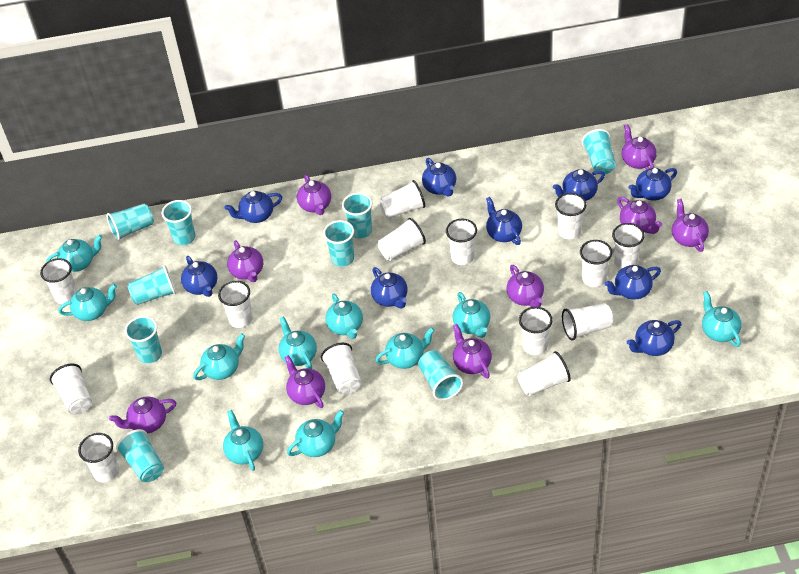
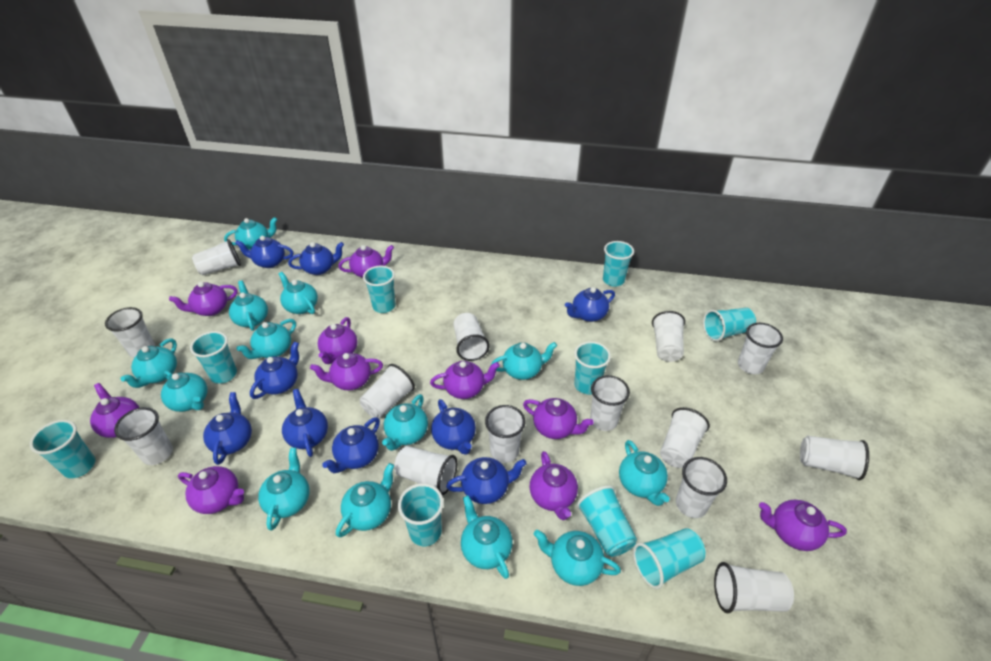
purple teapot: [109,396,176,433] [227,240,263,282] [284,355,325,408] [297,175,331,215] [453,324,492,378] [507,265,544,307] [617,197,662,234] [622,124,657,170] [672,199,709,252] = 9 -> [90,383,140,438] [169,282,238,316] [178,466,244,514] [310,353,383,390] [318,317,357,364] [338,245,394,278] [430,361,500,399] [523,398,594,439] [530,451,578,520] [759,500,847,551] = 10
turquoise teapot: [46,235,102,272] [58,284,117,321] [193,333,245,380] [223,410,263,471] [279,316,317,369] [287,410,344,457] [325,293,363,339] [375,327,435,369] [452,292,490,338] [702,291,742,347] = 10 -> [120,339,177,388] [161,371,207,412] [224,217,277,250] [229,280,268,331] [236,319,296,359] [258,447,310,531] [279,272,318,314] [336,463,394,538] [382,394,428,451] [461,495,513,579] [491,342,557,380] [534,530,621,586] [619,440,670,506] = 13

